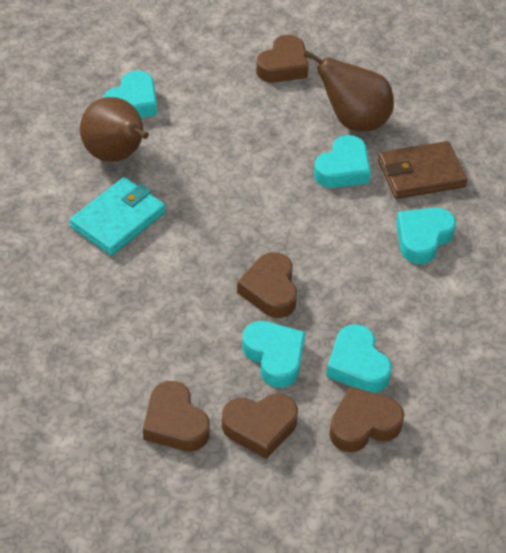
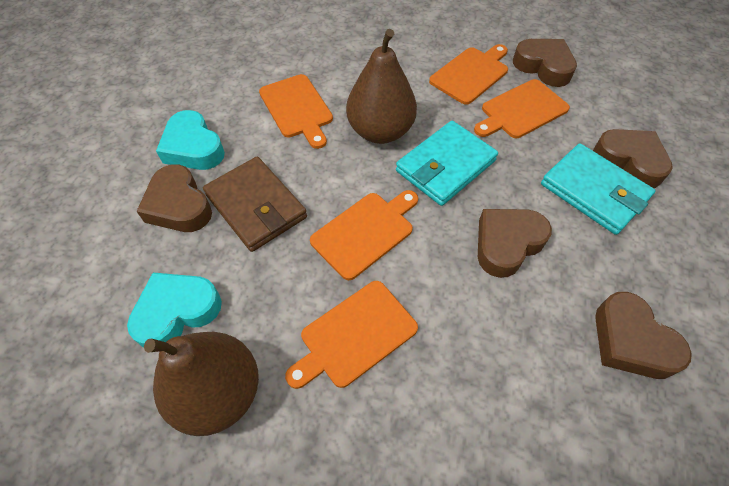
orange cutting board: none = 0 -> [259,74,333,149] [285,281,418,389] [310,190,418,280] [429,44,508,105] [474,79,570,138] = 5
turquoise heart: [103,71,157,118] [242,321,306,388] [314,135,371,188] [326,324,392,393] [396,208,456,264] = 5 -> [127,273,222,348] [156,110,225,170] = 2
turquoise wallet: [69,177,166,256] = 1 -> [396,121,498,206] [541,143,655,235] = 2

